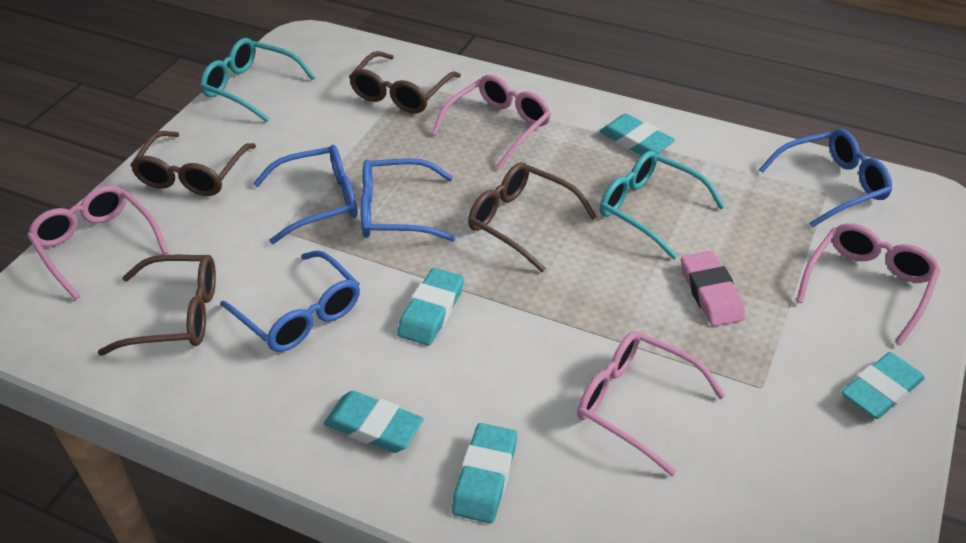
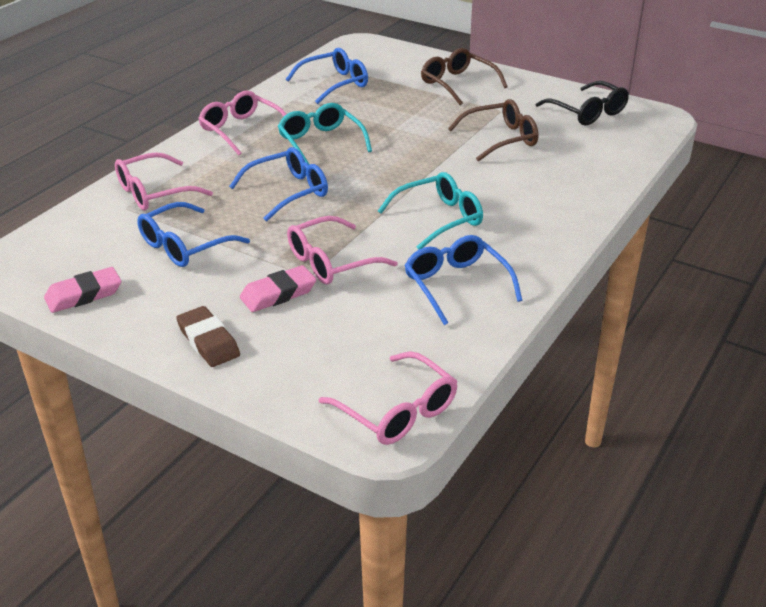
black glasses: none = 0 -> [536,81,629,126] = 1
brown eraser: none = 0 -> [176,306,240,367] = 1
brown glasses: [98,255,216,356] [130,131,256,196] [349,51,461,114] [468,162,597,273] = 4 -> [421,48,508,105] [448,99,538,162] = 2
pink eraser: [681,251,745,326] = 1 -> [44,267,121,313] [240,265,316,312] = 2
turquoise eraser: [324,391,424,453] [397,268,464,346] [452,423,517,523] [599,114,675,156] [841,352,925,419] = 5 -> none = 0

